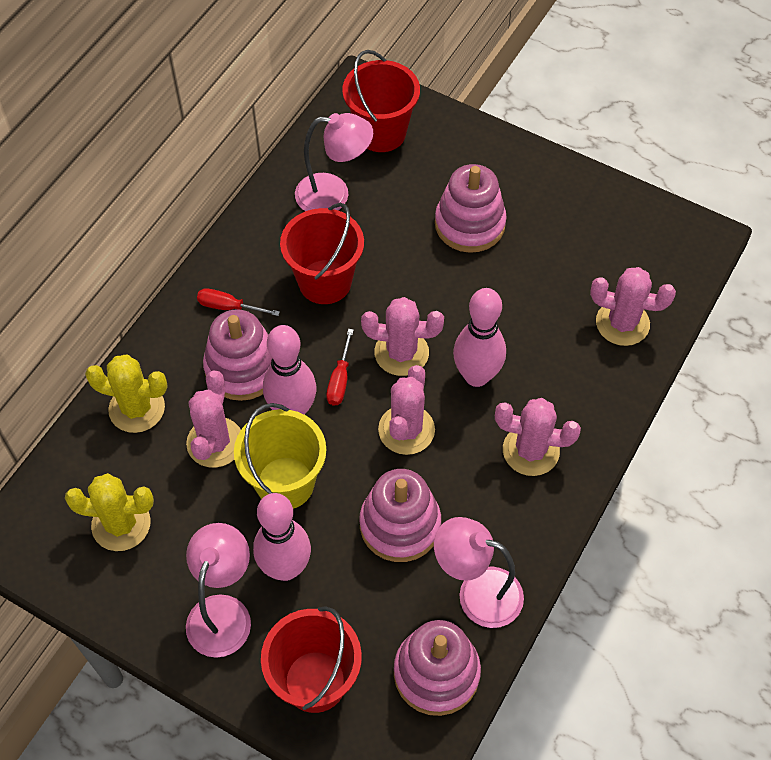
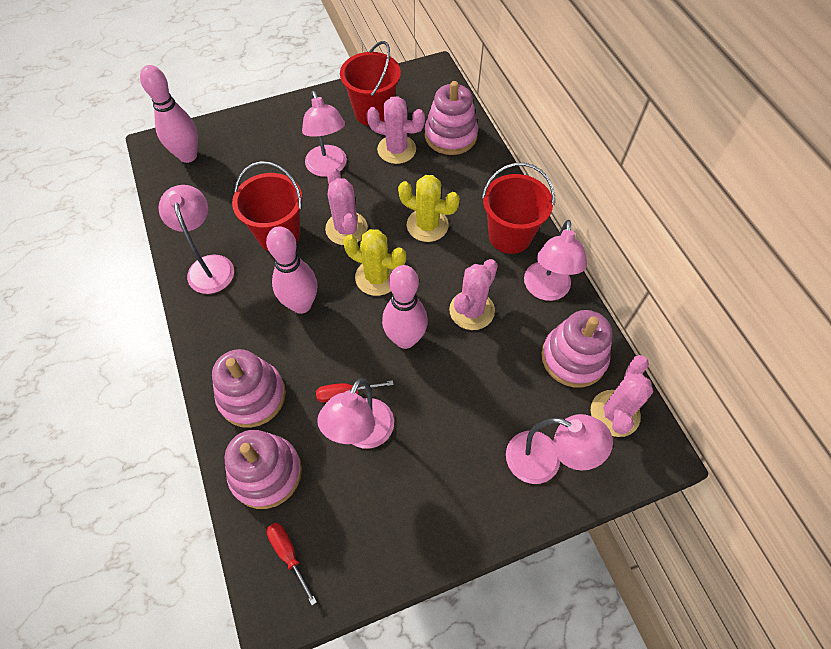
pink cactus: [186,370,241,468] [361,297,444,376] [378,365,435,455] [495,398,581,476] [590,267,676,346] = 5 -> [325,167,368,245] [367,96,425,164] [449,259,498,330] [591,355,653,437] = 4
pink lamp: [186,523,251,658] [295,113,373,211] [434,517,524,628] = 3 -> [158,185,234,294] [302,91,347,177] [317,378,394,449] [506,414,613,484] [524,220,587,301] = 5
yellow bucket: [234,403,326,509] = 1 -> none = 0

